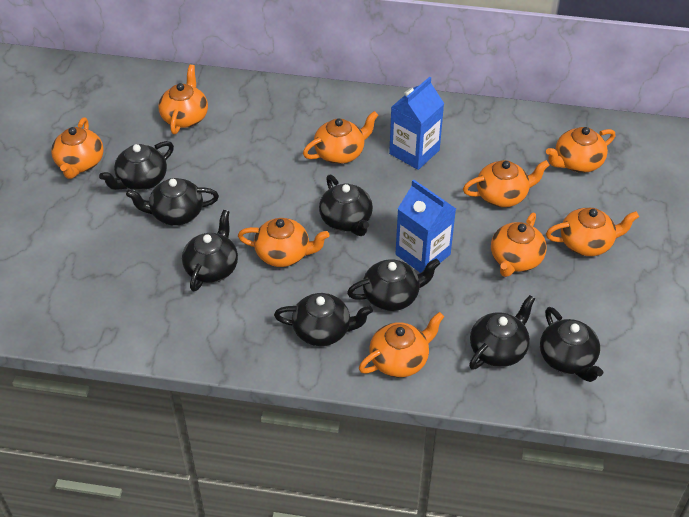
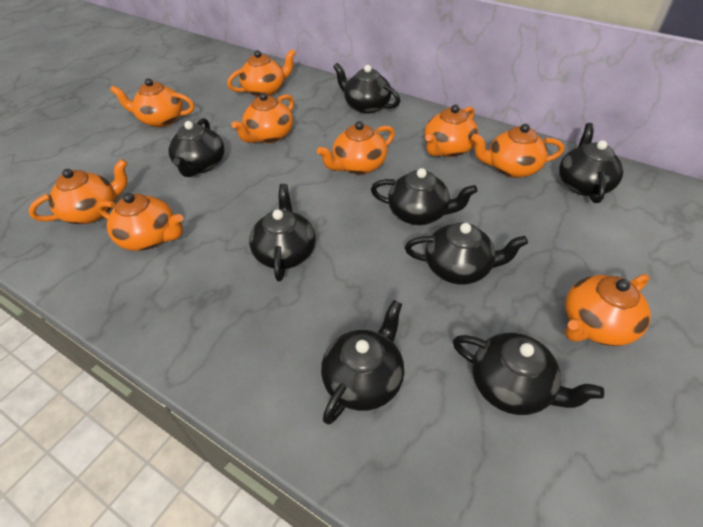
blue carton: [389,77,444,170] [396,179,456,273] = 2 -> none = 0

